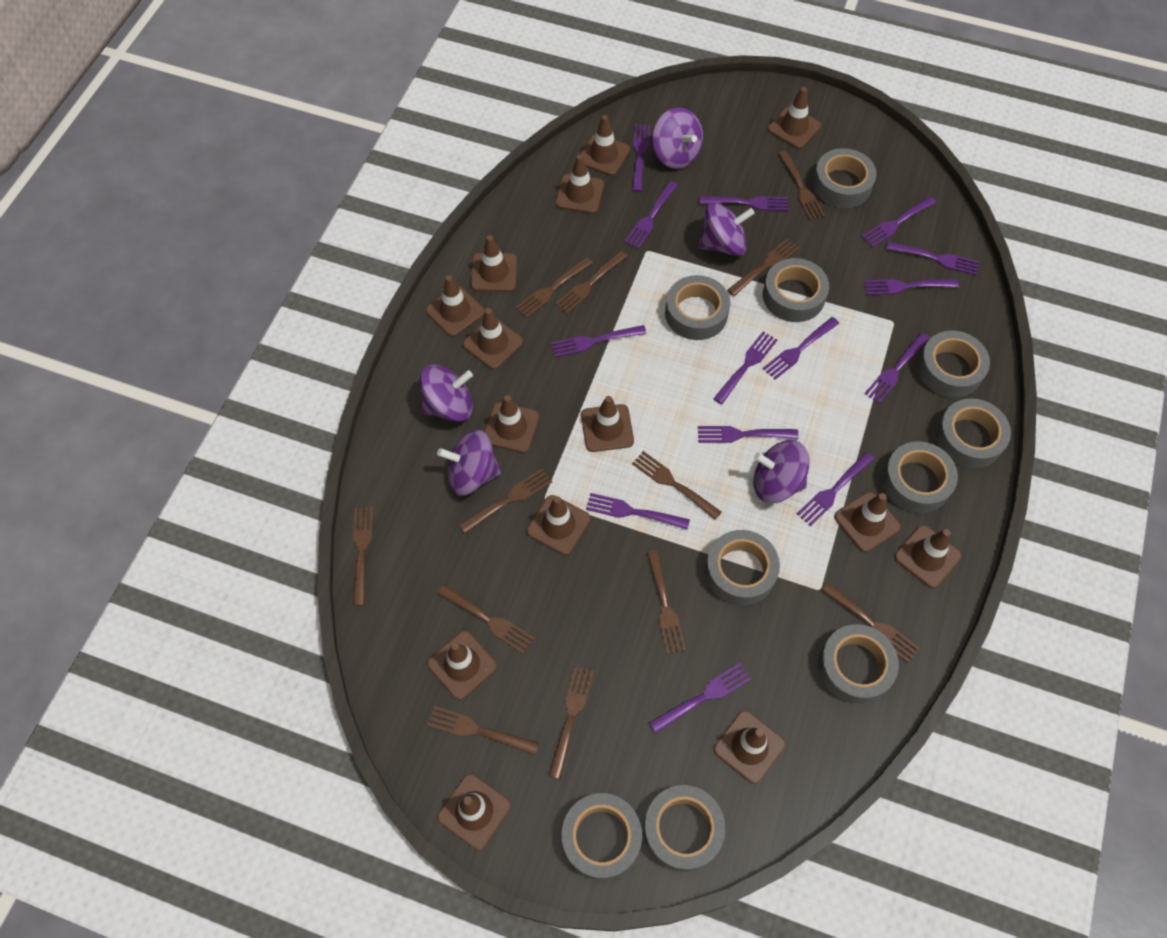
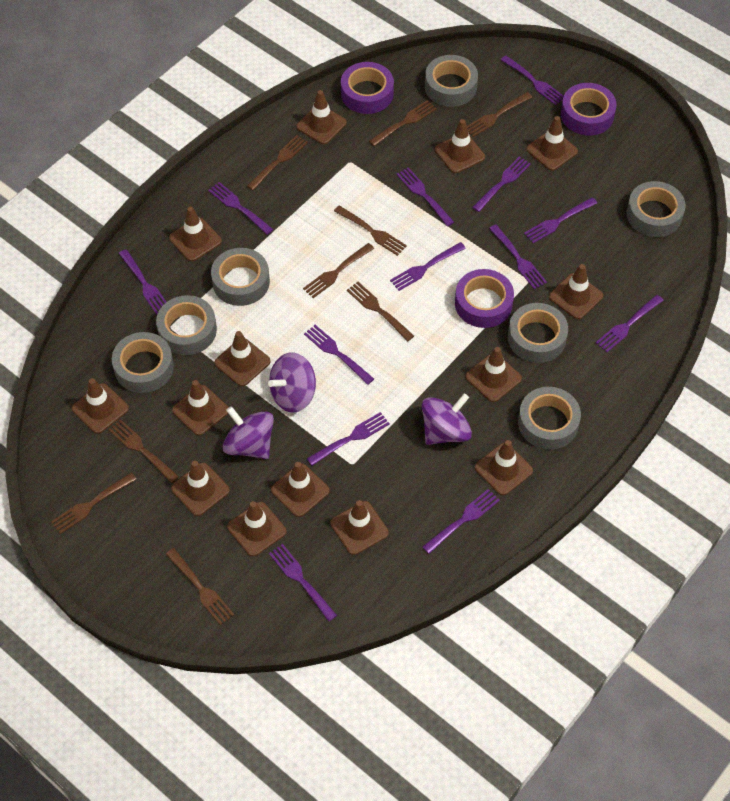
brown fork: [353,507,374,606] [427,706,539,755] [437,584,534,654] [459,469,552,533] [515,257,593,318] [548,666,594,779] [555,251,628,314] [632,451,722,520] [647,550,686,654] [727,238,800,296] [778,151,825,221] [821,582,919,663] = 12 -> [51,472,137,534] [108,419,179,483] [166,548,234,625] [247,135,308,190] [303,243,374,298] [334,205,407,256] [347,282,414,341] [369,100,437,146] [467,92,532,137] = 9
grey tape: [562,793,642,880] [644,785,725,872] [665,275,730,340] [705,530,780,605] [763,258,829,322] [813,148,877,208] [818,624,899,704] [882,441,958,513] [917,330,990,398] [936,398,1011,469] = 10 -> [112,332,174,393] [156,295,217,355] [211,248,270,306] [425,55,478,107] [508,303,568,363] [518,387,581,450] [626,181,686,237] = 7
purple fork: [551,325,646,357] [586,493,690,530] [624,181,678,249] [632,124,650,192] [649,663,751,733] [698,426,799,443] [699,196,789,211] [713,331,777,404] [763,317,839,380] [797,452,874,526] [861,196,937,247] [864,279,959,295] [864,332,930,403] [886,242,979,275] = 14 -> [119,249,166,315] [208,182,273,235] [269,544,337,622] [304,325,374,385] [307,412,390,466] [390,242,466,291] [397,167,454,226] [422,489,500,554] [472,156,531,212] [489,225,547,289] [501,56,564,105] [524,197,597,243] [596,295,664,352] = 13
purple spinning top: [420,365,473,422] [437,430,501,495] [652,107,703,169] [699,202,755,256] [753,440,810,503] = 5 -> [223,406,274,459] [268,352,316,413] [422,393,472,445] = 3
purple tape: none = 0 -> [341,62,394,114] [455,269,514,328] [561,83,617,136] = 3

